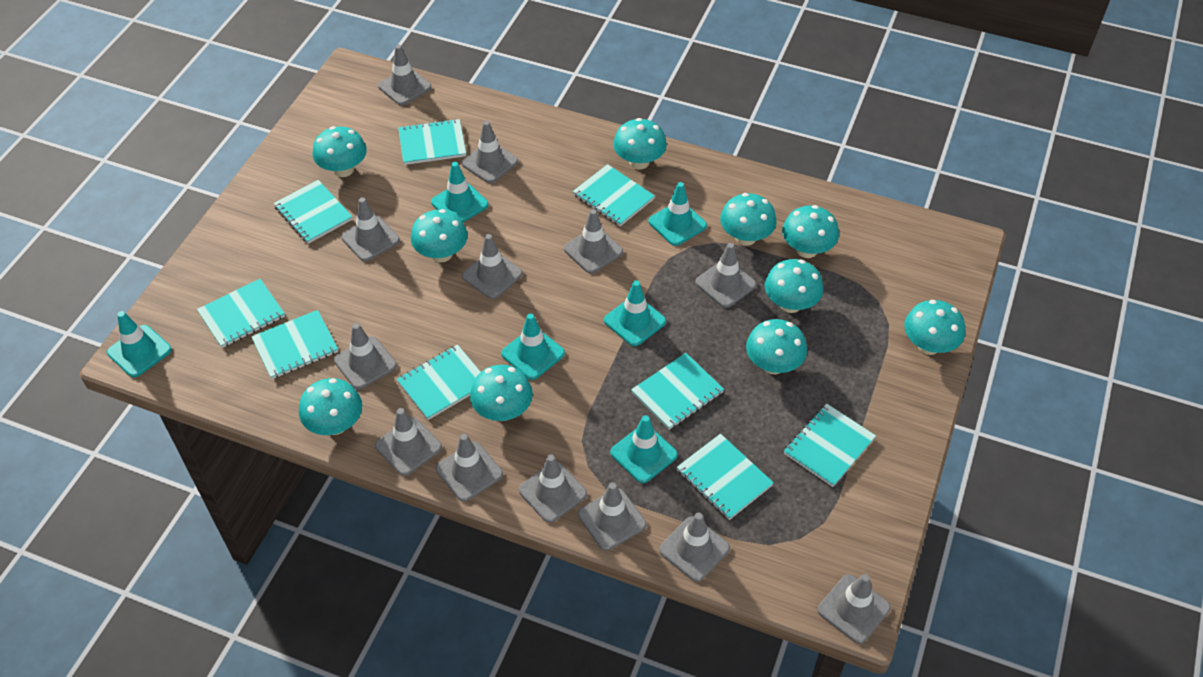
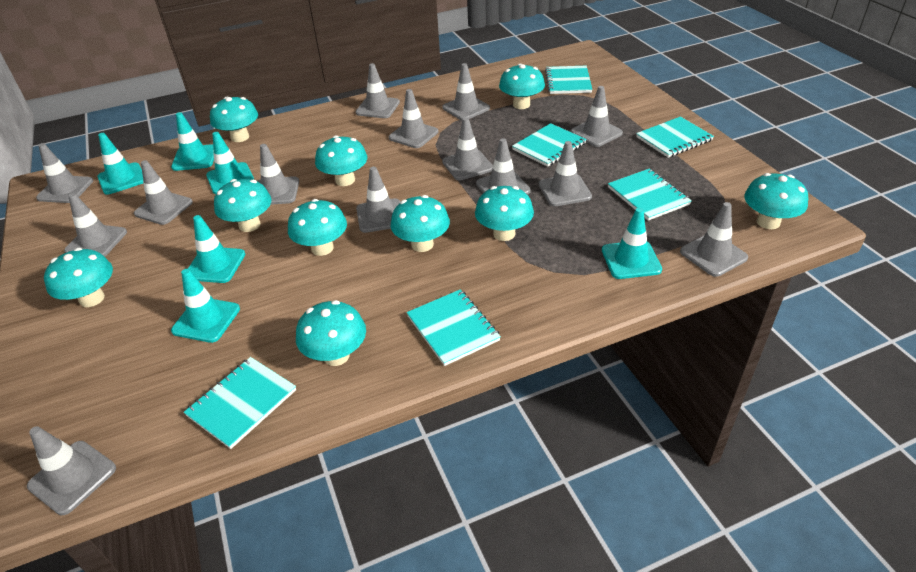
grey traffic cone: [334,323,397,389] [341,197,400,262] [375,408,442,476] [378,45,432,106] [436,434,503,502] [462,121,518,183] [462,234,523,299] [519,454,587,523] [564,209,623,274] [578,482,646,551] [659,512,730,582] [695,243,756,308] [817,574,891,644] = 13 -> [27,426,116,515] [36,143,93,203] [64,193,127,257] [134,160,193,225] [257,144,299,205] [355,63,400,118] [356,167,400,233] [389,89,438,148] [442,63,490,120] [442,117,493,180] [476,138,531,195] [539,141,592,206] [571,86,623,147] [680,202,748,277] = 14
turquoise notebook: [197,279,285,348] [251,310,338,379] [274,180,353,244] [397,344,480,420] [398,119,466,165] [573,164,655,226] [631,353,724,430] [677,434,774,520] [784,403,876,487] = 9 -> [184,357,296,449] [407,289,501,366] [512,123,587,167] [545,66,593,94] [608,169,692,221] [636,117,714,158] = 6

